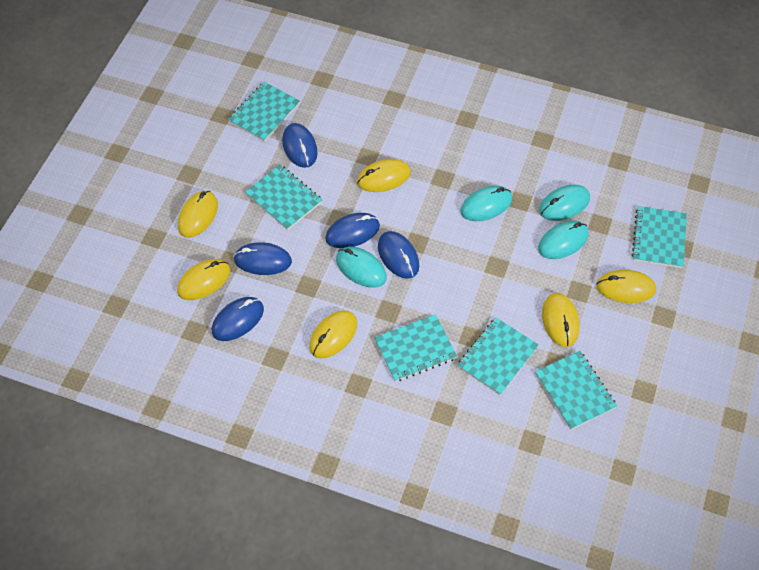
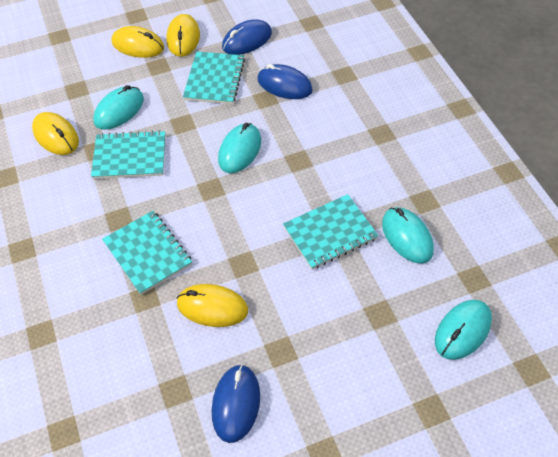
blue mouse: [212,297,264,341] [233,242,292,275] [282,123,318,168] [325,213,380,248] [378,231,419,279] = 5 -> [212,364,260,443] [222,19,272,55] [257,64,313,99] = 3
turquoise notebook: [228,82,300,142] [245,165,322,230] [374,314,457,382] [457,318,539,395] [535,351,617,430] [631,206,687,268] = 6 -> [91,130,165,179] [102,211,192,295] [183,51,245,104] [283,194,379,269] = 4
yellow mouse: [177,259,230,300] [178,191,218,238] [309,310,357,358] [357,159,411,192] [542,293,580,347] [596,270,656,303] = 6 -> [32,112,79,155] [112,26,164,58] [167,14,200,57] [176,284,248,327] = 4

